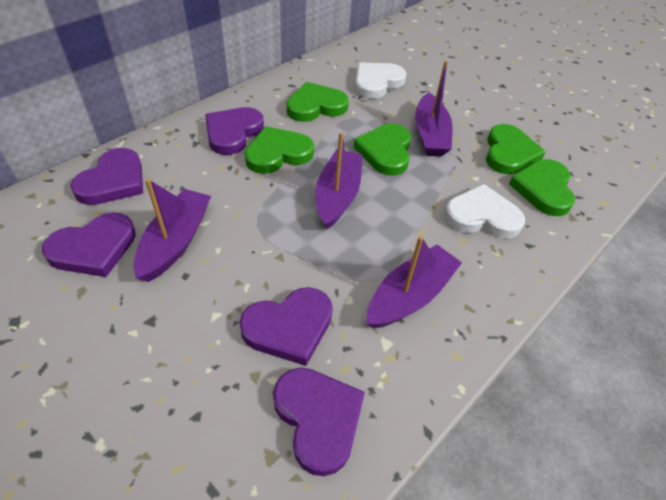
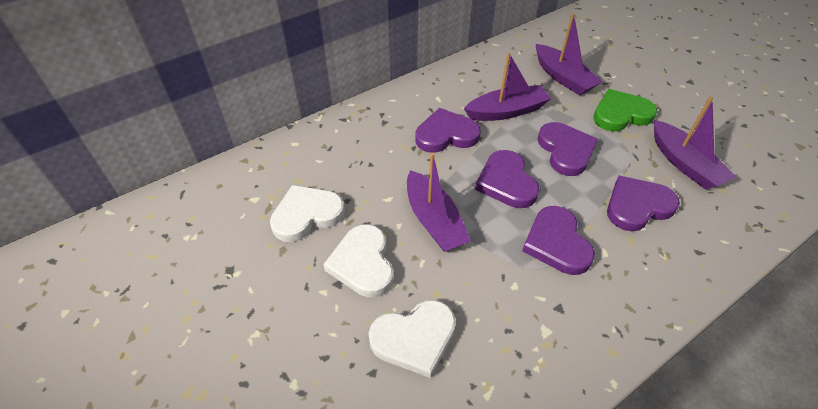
green heart: [245,126,314,174] [286,82,349,122] [353,124,411,176] [486,124,546,174] [509,159,575,216] = 5 -> [593,89,657,131] = 1
white heart: [355,62,407,99] [444,184,525,238] = 2 -> [270,185,345,242] [323,224,394,297] [369,300,456,378] = 3

